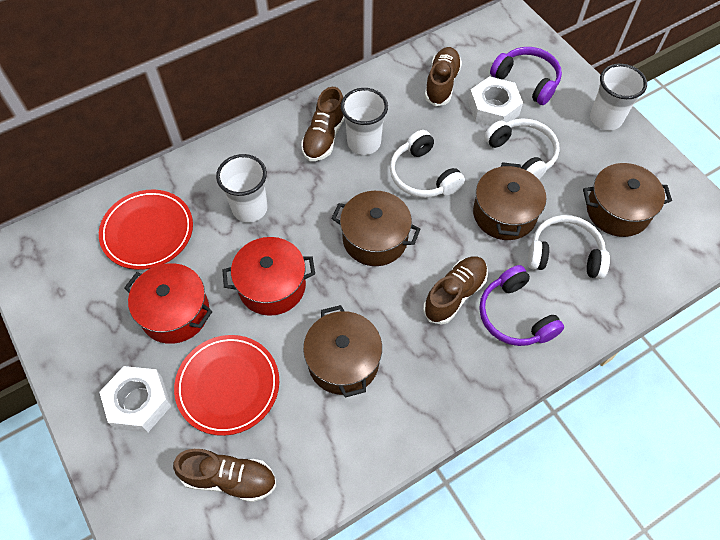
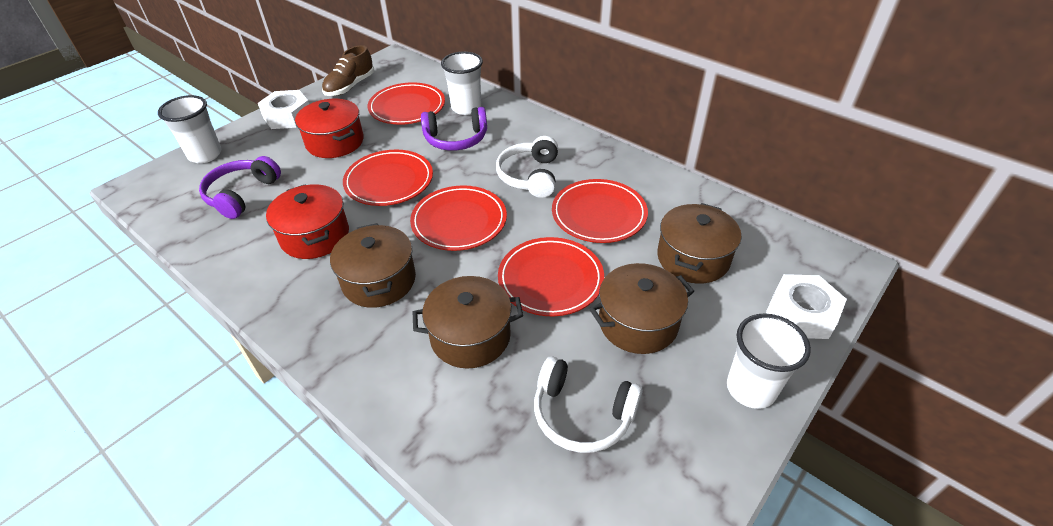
brown shoe: [173,449,276,502] [301,87,345,161] [423,256,488,325] [425,47,462,106] = 4 -> [322,45,374,96] = 1
red plate: [99,190,193,270] [174,335,279,436] = 2 -> [343,150,433,206] [368,82,445,125] [410,185,507,251] [498,237,604,316] [552,179,648,243] = 5
white headphones: [390,130,465,198] [484,118,560,179] [528,215,610,279] = 3 -> [496,136,558,198] [534,356,643,453] = 2

